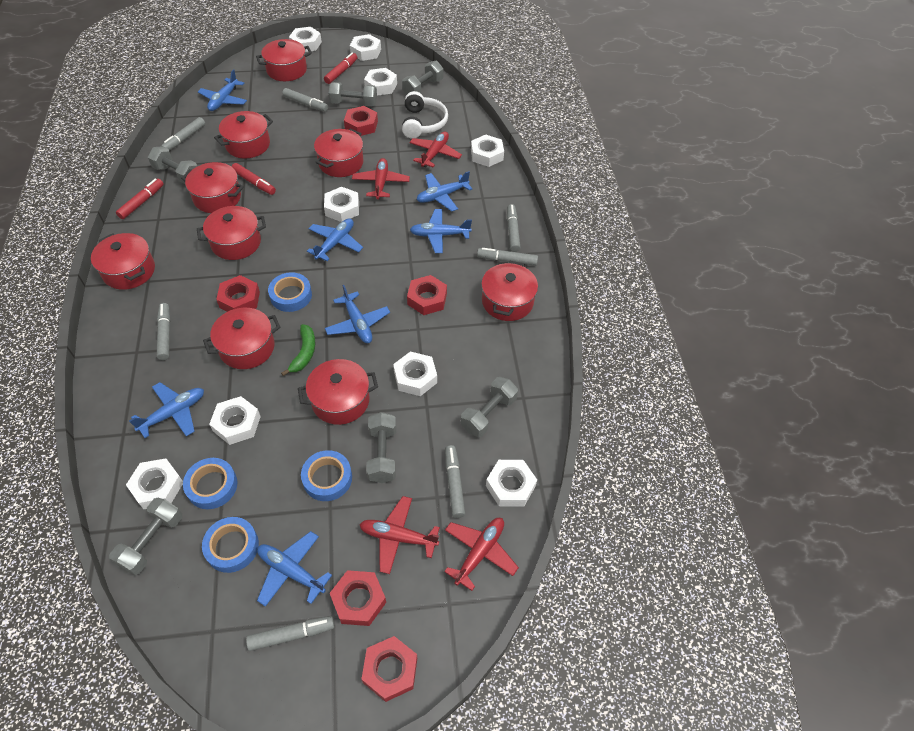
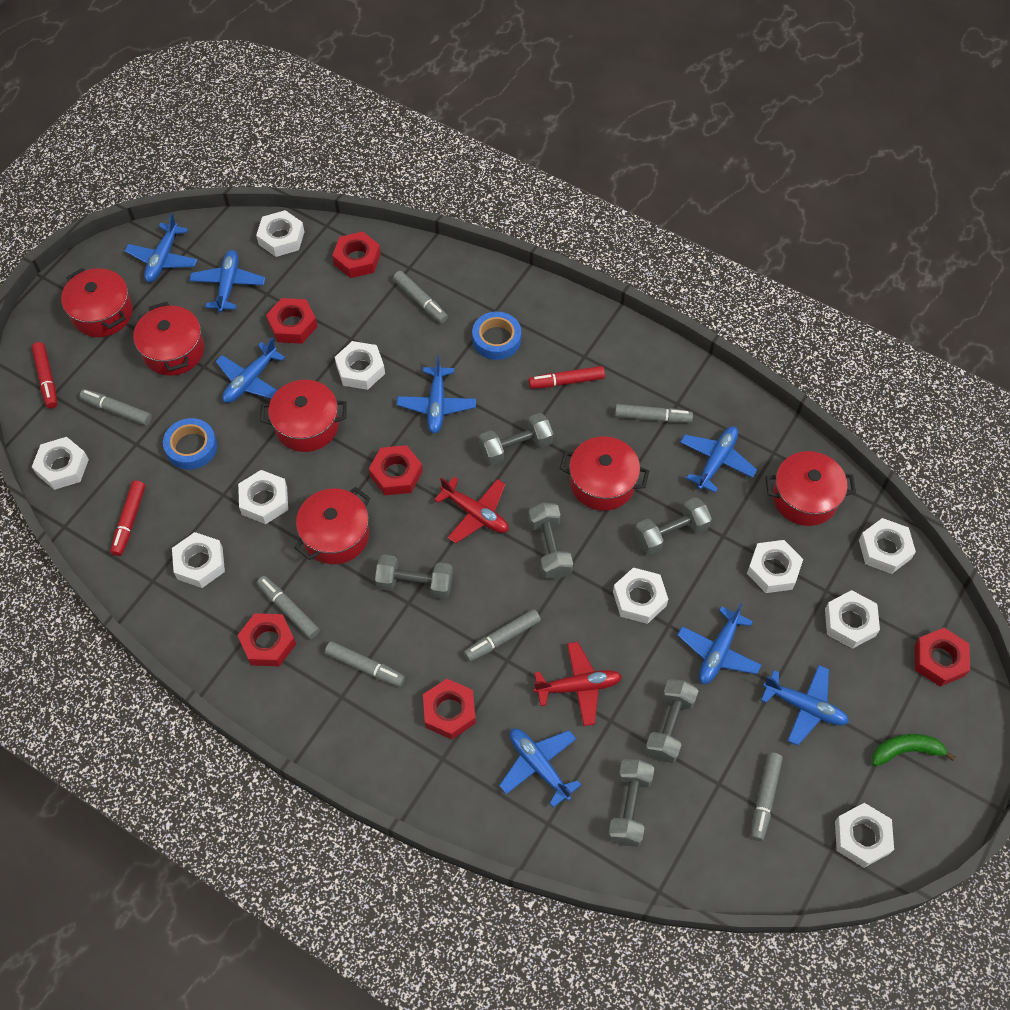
blue plane: [129,382,204,438] [198,69,247,111] [257,531,332,607] [307,218,363,261] [325,285,390,343] [410,209,472,253] [417,171,472,212] = 7 -> [125,213,198,282] [189,250,265,312] [216,338,285,403] [397,356,476,434] [499,728,581,808] [677,603,761,684] [680,426,757,493] [761,665,849,746] = 8
blue tape: [183,458,237,509] [202,517,259,573] [268,272,312,312] [301,450,352,501] = 4 -> [163,418,217,470] [472,312,521,360] = 2
red nut: [216,275,260,312] [330,570,386,626] [344,106,378,136] [361,636,417,702] [407,275,447,315] = 5 -> [237,613,296,666] [266,298,318,344] [332,232,381,278] [369,445,423,495] [423,679,476,739] [915,628,970,687] = 6
red plane: [352,158,410,199] [359,496,440,574] [409,131,462,167] [444,518,519,591] = 4 -> [434,477,509,543] [533,642,622,726] = 2
red pot: [91,233,155,290] [181,162,244,213] [197,206,266,260] [203,308,281,369] [214,111,273,158] [256,39,312,81] [298,359,378,425] [314,129,364,177] [481,260,538,321] = 9 -> [61,268,133,337] [133,302,204,376] [260,380,347,452] [295,487,371,564] [559,436,649,511] [765,451,856,526] = 6
white headphones: [402,91,448,138] = 1 -> none = 0
white nut: [126,458,183,509] [209,396,261,445] [289,27,322,52] [324,187,359,222] [350,34,381,61] [364,68,397,96] [393,351,437,396] [471,135,504,167] [486,460,537,507] = 9 -> [32,437,89,490] [172,532,225,588] [238,470,288,524] [256,210,304,257] [335,341,385,390] [613,568,668,624] [747,540,803,593] [825,590,880,649] [835,803,894,868] [859,518,916,574] = 10

